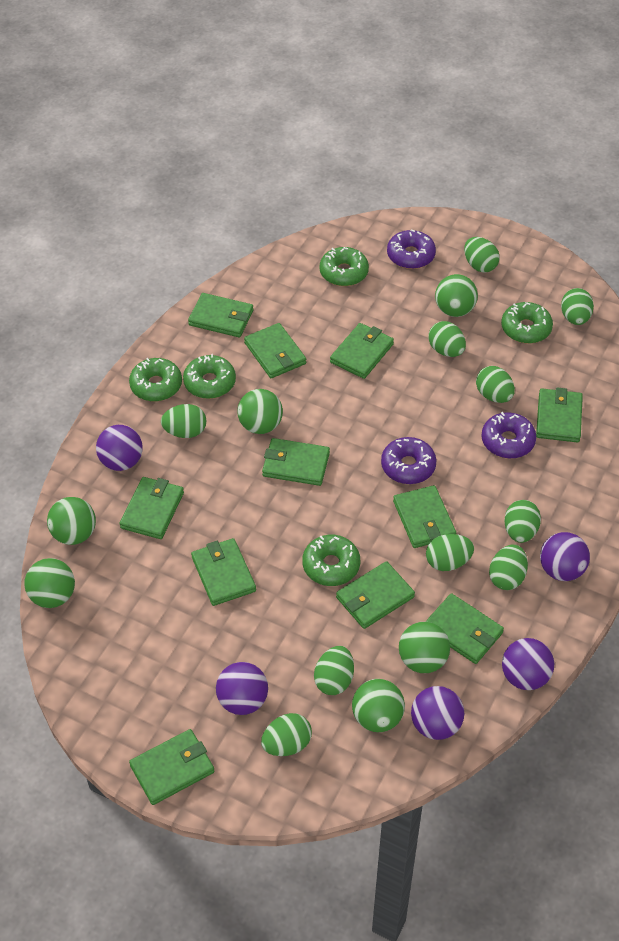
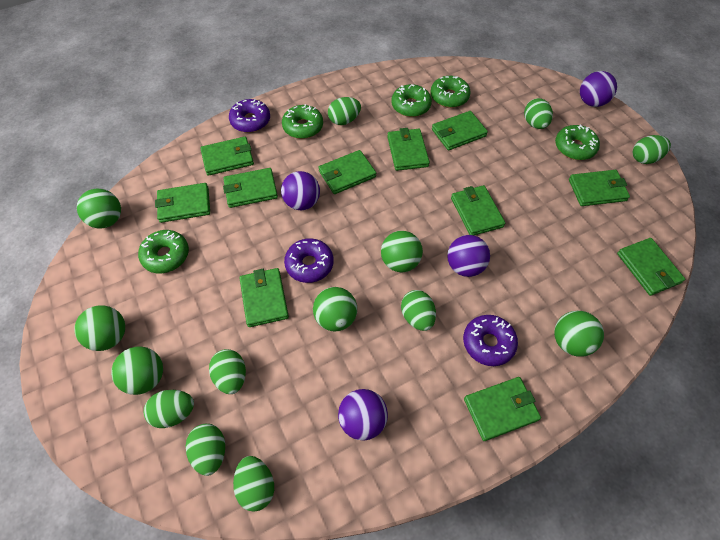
green egg: [161,404,207,438] [261,713,312,756] [314,646,354,695] [426,534,474,571] [428,321,466,357] [464,237,500,273] [476,366,515,403] [489,544,528,590] [504,500,541,543] [561,288,594,325] = 10 -> [144,390,194,428] [186,424,225,476] [209,349,246,394] [233,456,274,512] [328,97,361,125] [401,290,436,331] [524,98,553,129] [633,135,671,164] = 8
purple ball: [96,425,143,471] [216,662,268,715] [411,686,464,740] [502,638,554,690] [540,532,590,581] = 5 -> [281,171,320,210] [338,389,388,440] [447,235,490,277] [580,71,617,107] = 4

